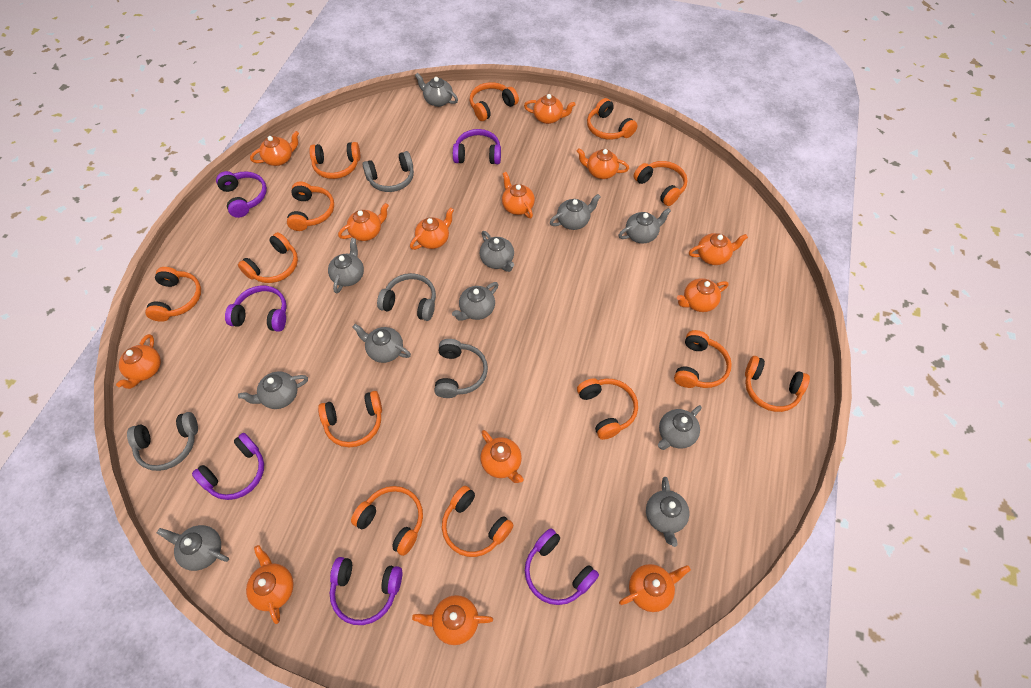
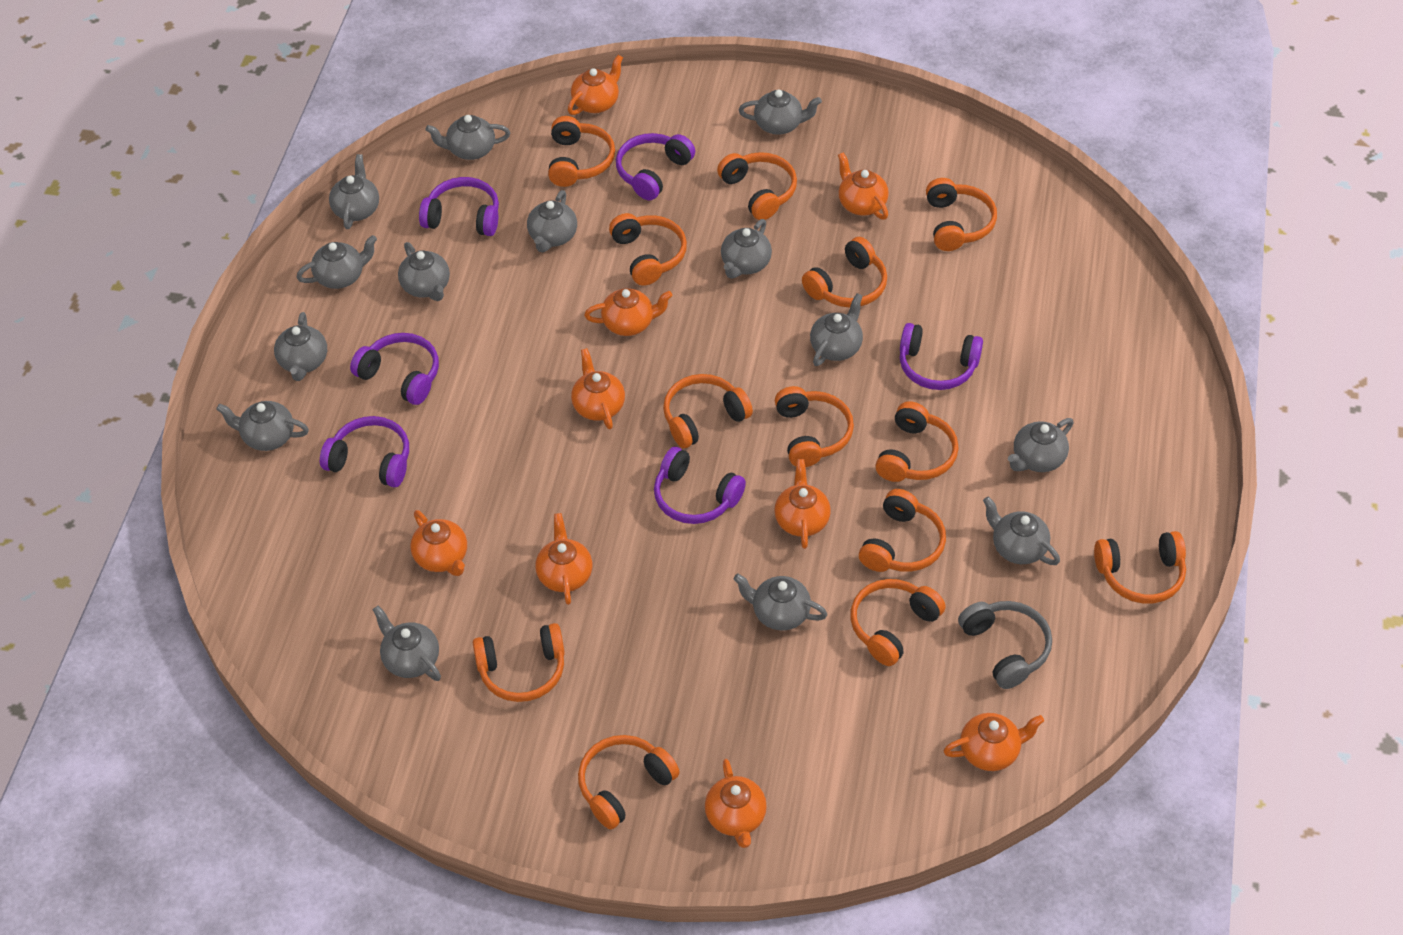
grey headphones: [127,412,198,471] [362,151,414,192] [377,273,436,321] [434,339,488,398] = 4 -> [958,601,1052,689] = 1
grey teapot: [157,525,229,571] [238,371,308,409] [328,238,364,293] [353,324,411,363] [415,73,458,107] [452,282,498,321] [480,231,514,272] [550,194,601,230] [618,208,671,243] [646,477,689,547] [658,405,702,450] = 11 -> [216,401,309,451] [274,312,327,381] [296,235,377,289] [329,154,379,229] [373,606,441,681] [398,242,450,301] [425,115,510,160] [527,190,577,252] [721,219,772,279] [734,574,827,630] [739,90,822,135] [810,293,863,366] [983,496,1060,565] [1008,418,1074,472] = 14
orange teapot: [116,334,161,389] [246,545,294,624] [250,131,299,166] [338,203,389,241] [410,207,454,250] [412,595,493,645] [480,430,524,483] [502,172,535,218] [524,94,576,124] [577,148,629,179] [619,564,691,612] [677,278,728,312] [689,233,748,265] = 13 -> [410,510,467,576] [535,513,592,605] [568,55,623,115] [571,348,625,430] [584,288,673,336] [705,759,767,848] [774,459,831,549] [838,152,889,220] [944,713,1044,771] = 9

